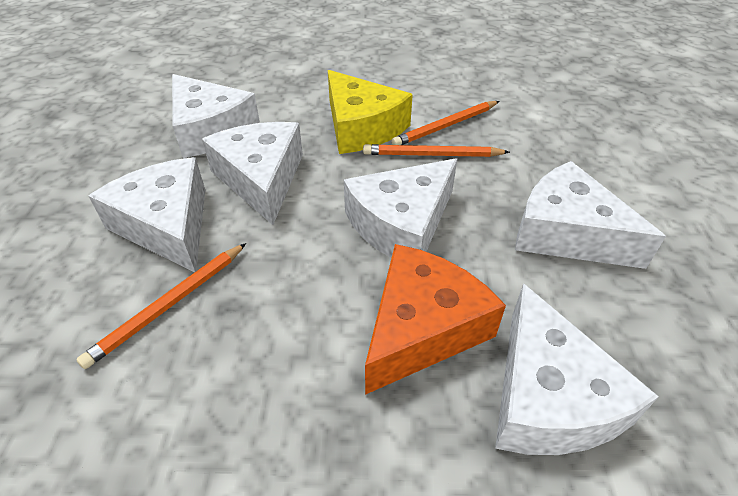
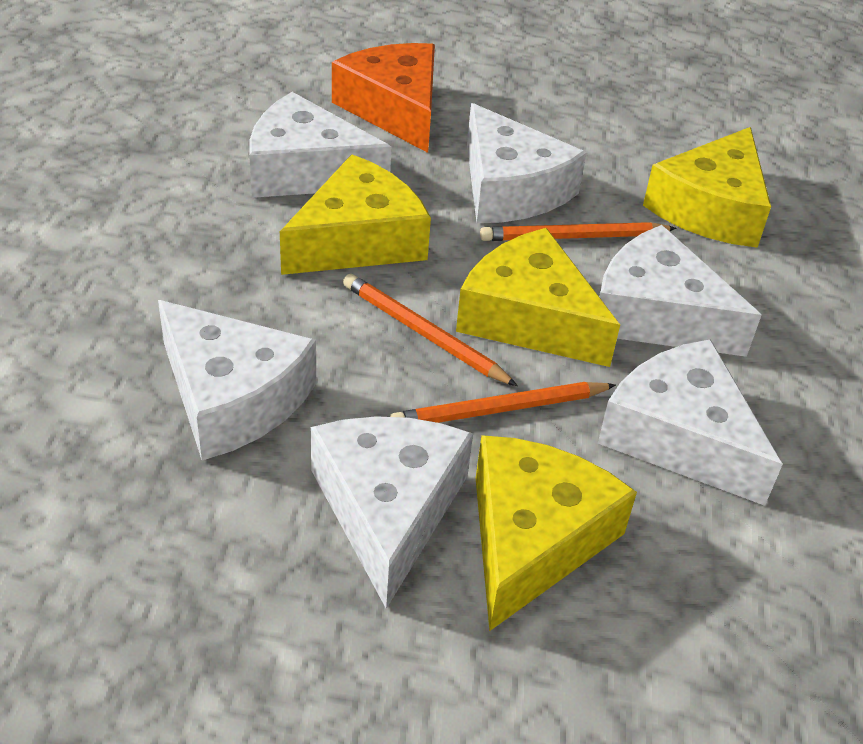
yellow cheese: [328,70,413,154] = 1 -> [280,154,431,275] [456,228,620,367] [476,435,637,631] [643,127,771,248] = 4

